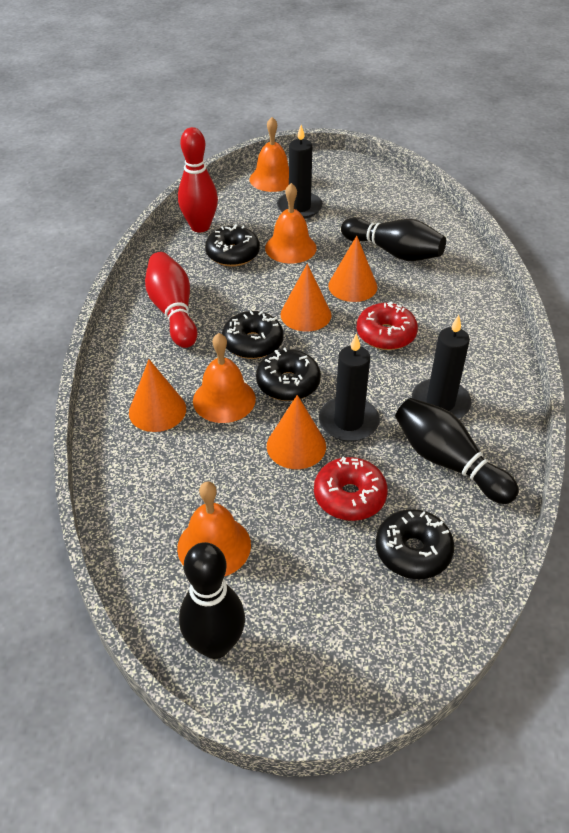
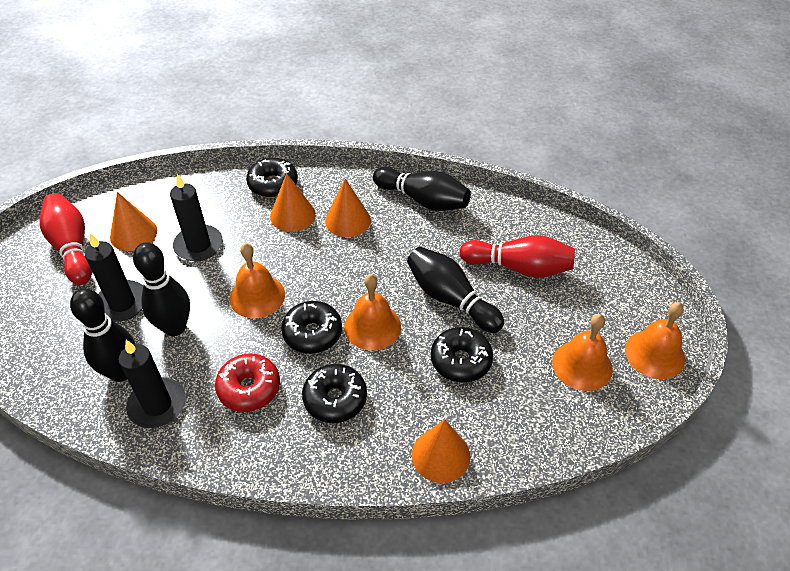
black bowling pin: [179,542,245,659] [341,217,446,261] [395,398,519,504] = 3 -> [70,288,135,382] [133,242,190,336] [373,167,471,211] [407,247,504,333] = 4
red donut: [314,457,388,521] [357,301,418,350] = 2 -> [215,353,280,412] = 1

